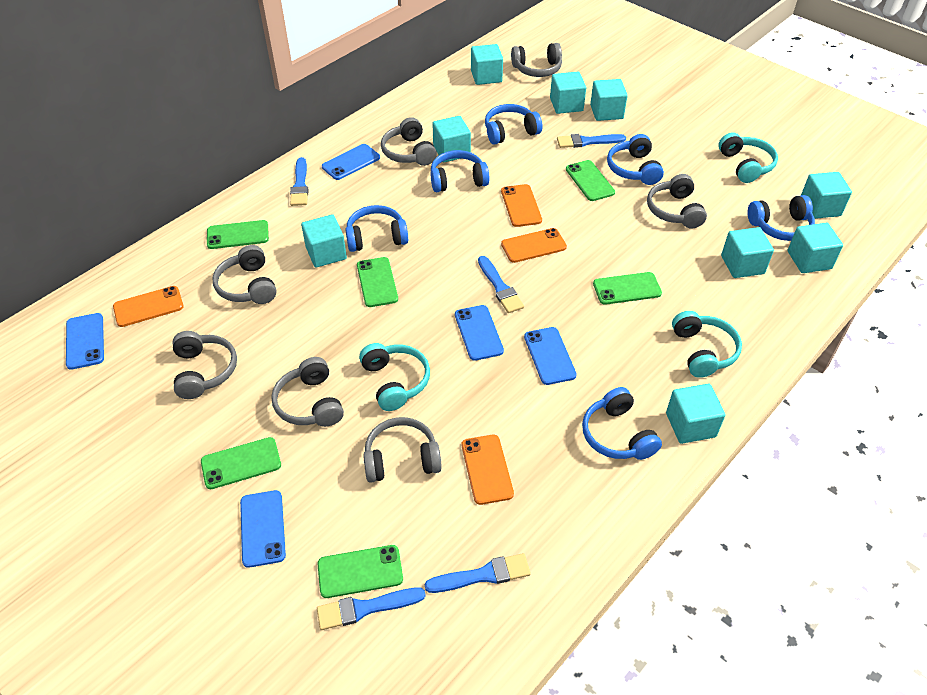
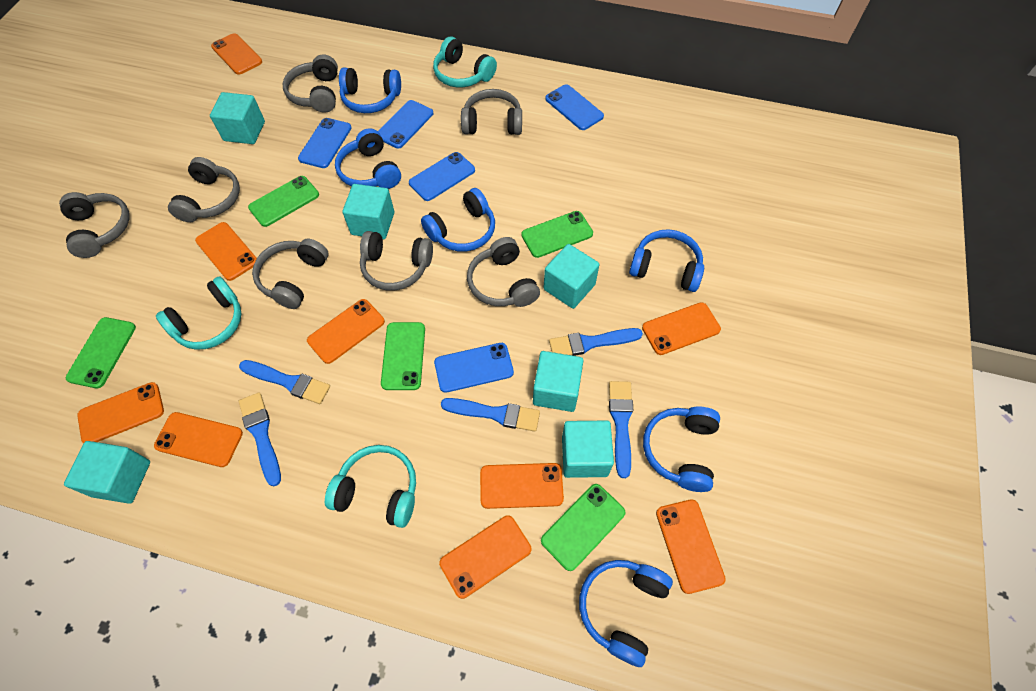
green phone: [201,437,281,489] [207,220,269,249] [318,545,403,598] [357,257,398,307] [566,160,615,201] [593,272,662,305] = 6 -> [66,317,136,388] [248,176,319,227] [381,322,425,390] [521,211,593,258] [541,484,625,571] = 5
orange phone: [113,286,184,327] [462,435,514,505] [501,184,542,227] [501,228,567,263] = 4 -> [77,382,164,443] [154,412,243,467] [195,222,257,281] [211,33,262,75] [307,299,385,364] [439,515,531,599] [480,463,564,509] [642,302,721,355] [656,499,726,594] = 9
turquoise cube: [301,214,347,268] [432,116,471,162] [471,44,503,85] [550,71,586,114] [590,79,628,121] [666,384,725,444] [721,227,774,278] [788,223,843,273] [801,172,852,219] = 9 -> [64,441,150,504] [210,92,265,144] [342,184,394,239] [533,351,584,412] [544,244,599,309] [562,421,614,478] = 6

